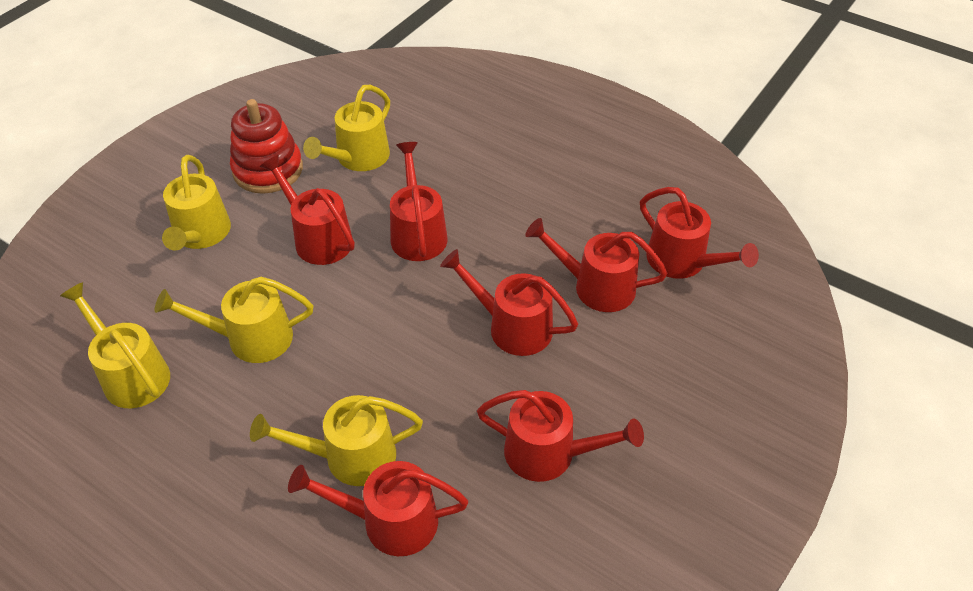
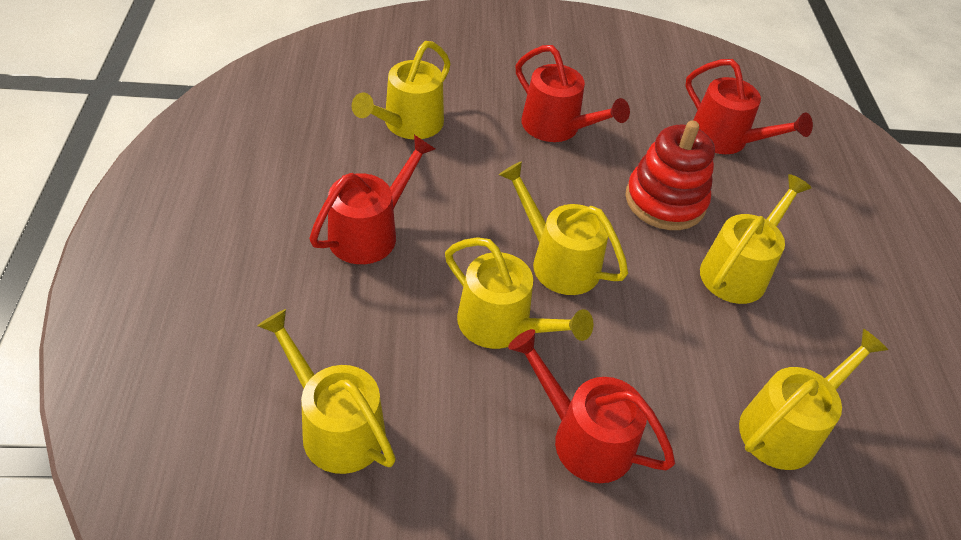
red watering can: [260,155,355,265] [288,461,468,556] [390,142,448,261] [440,249,578,356] [477,390,644,482] [525,218,667,312] [640,187,759,279] = 7 -> [309,135,435,264] [508,329,675,483] [516,45,630,142] [685,59,813,154] = 4
yellow watering can: [60,282,170,408] [155,277,313,363] [162,155,231,251] [250,395,423,486] [303,85,390,171] = 5 -> [257,309,396,474] [352,41,451,139] [445,237,594,349] [499,161,628,295] [700,174,811,304] [739,329,888,470] = 6

